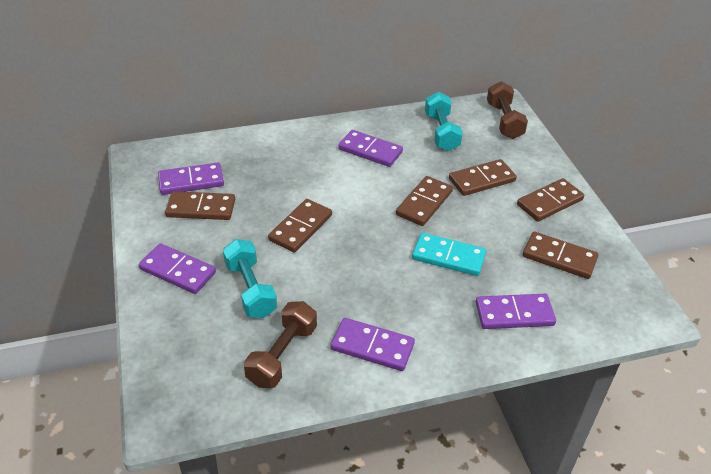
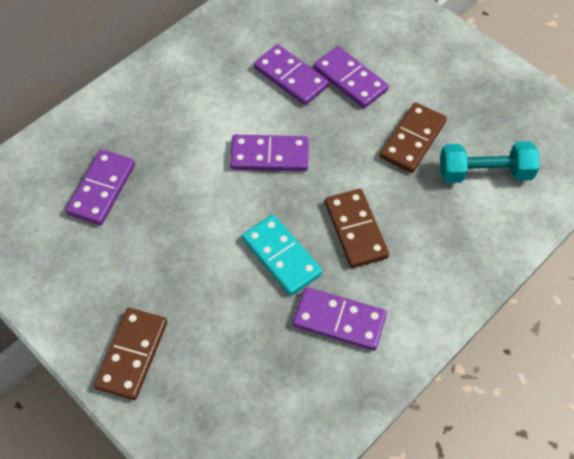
brown domino: [165,191,235,220] [268,199,332,252] [396,176,453,226] [449,159,517,196] [517,178,584,222] [523,232,599,279] = 6 -> [94,308,167,400] [325,189,389,268] [380,102,447,173] = 3
brown dumbbell: [244,301,317,388] [487,81,528,139] = 2 -> none = 0
turquoise dumbbell: [223,239,277,318] [425,92,463,151] = 2 -> [440,141,540,183] = 1

